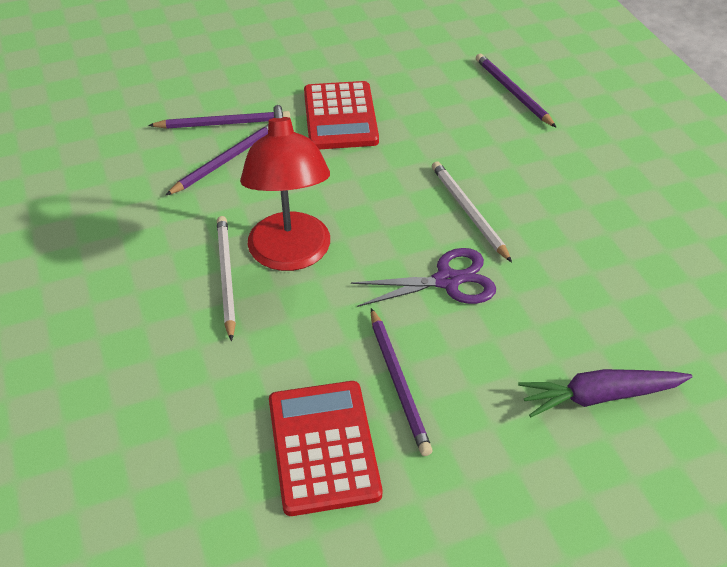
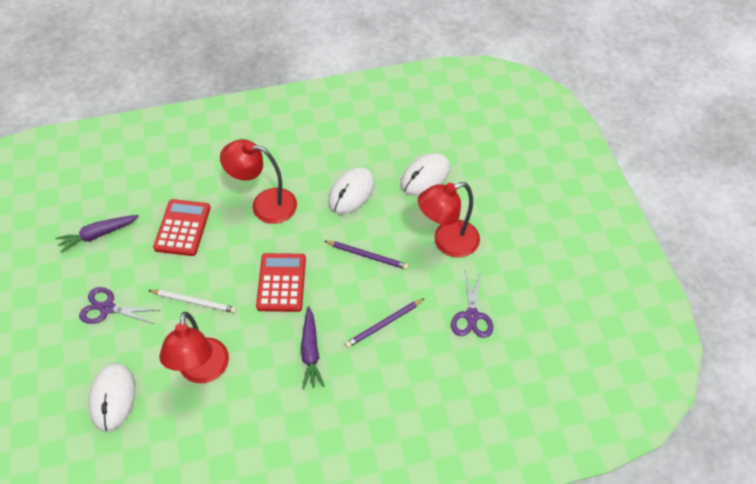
purple carrot: [518,369,693,418] = 1 -> [55,215,139,253] [301,306,324,389] = 2
purple pencil: [148,111,290,129] [166,125,268,195] [371,308,433,456] [476,54,556,127] = 4 -> [325,241,409,270] [345,298,425,348] = 2
purple scissors: [351,248,496,307] = 1 -> [79,287,159,324] [451,269,493,338] = 2
red lamp: [240,105,330,271] = 1 -> [159,312,229,383] [220,139,297,224] [418,182,480,258] = 3
white mouse: none = 0 -> [88,363,136,432] [328,167,375,215] [400,153,450,196] = 3
white pencil: [217,216,236,341] [432,161,512,262] = 2 -> [148,290,237,313] = 1

